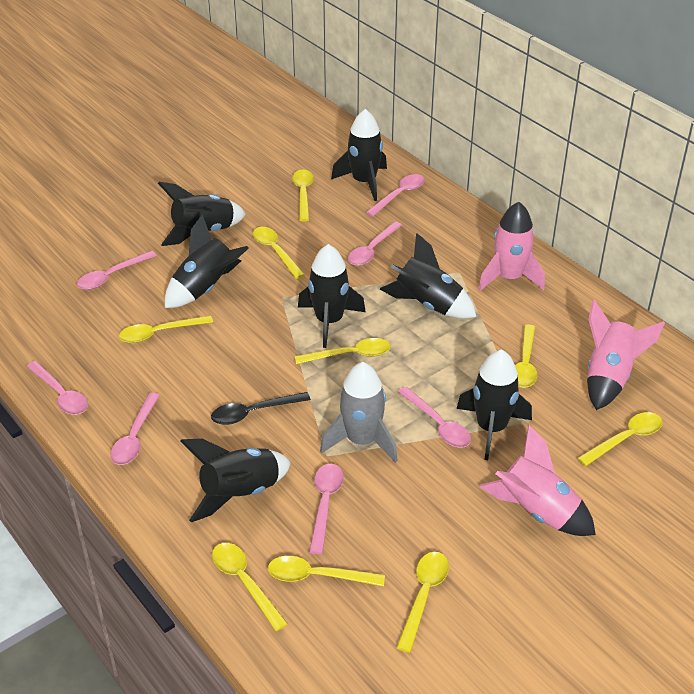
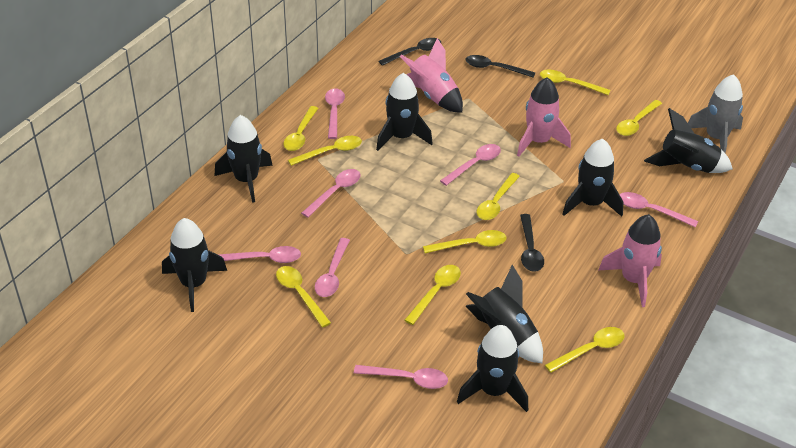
black spoon: [211,392,311,425] = 1 -> [379,38,441,66] [466,55,536,78] [520,214,544,272] = 3

